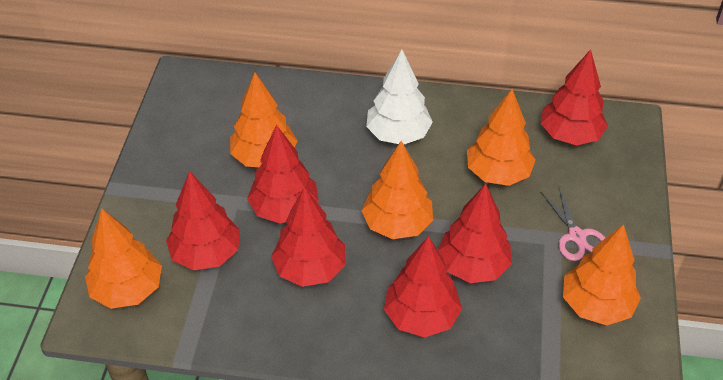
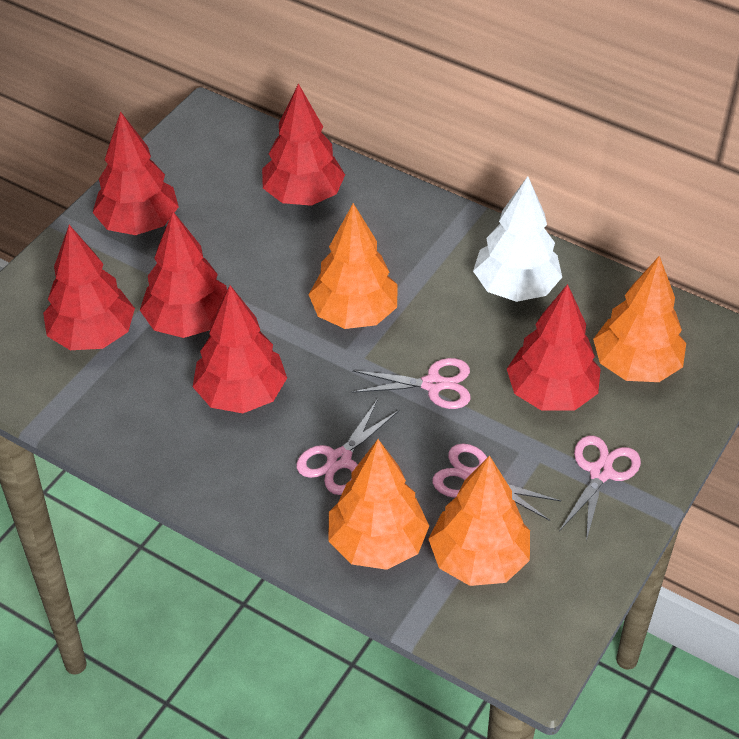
orange tree: [85,208,162,309] [230,72,297,167] [361,141,433,239] [467,89,536,186] [563,224,641,325] = 5 -> [308,203,398,329] [328,439,429,570] [429,455,530,586] [593,256,686,382] = 4
pink scissors: [541,187,605,261] = 1 -> [296,399,400,495] [351,358,470,409] [432,443,561,521] [559,435,641,541] = 4

